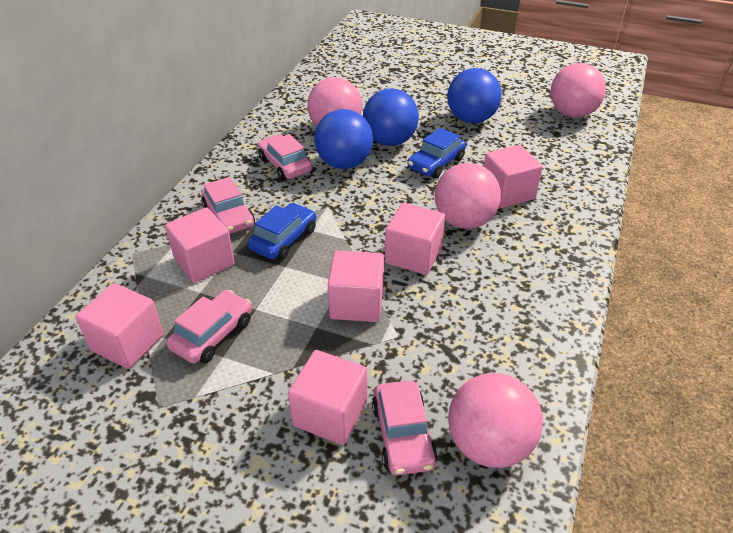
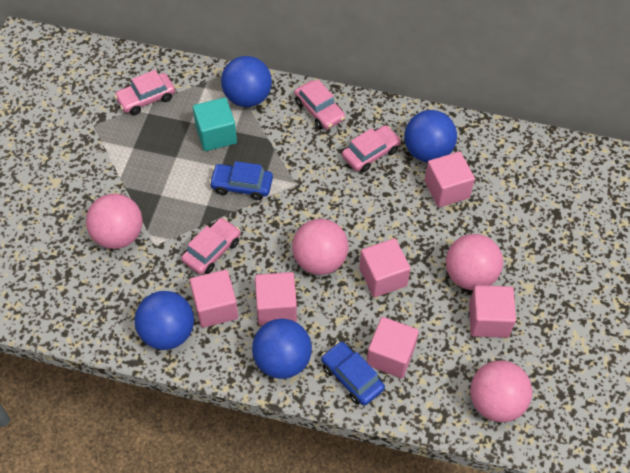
blue ball: [314,109,373,169] [363,88,419,146] [447,68,502,123] = 3 -> [135,291,194,350] [221,56,272,107] [252,319,312,379] [404,110,457,163] = 4
turquoise cube: none = 0 -> [193,97,237,151] = 1

